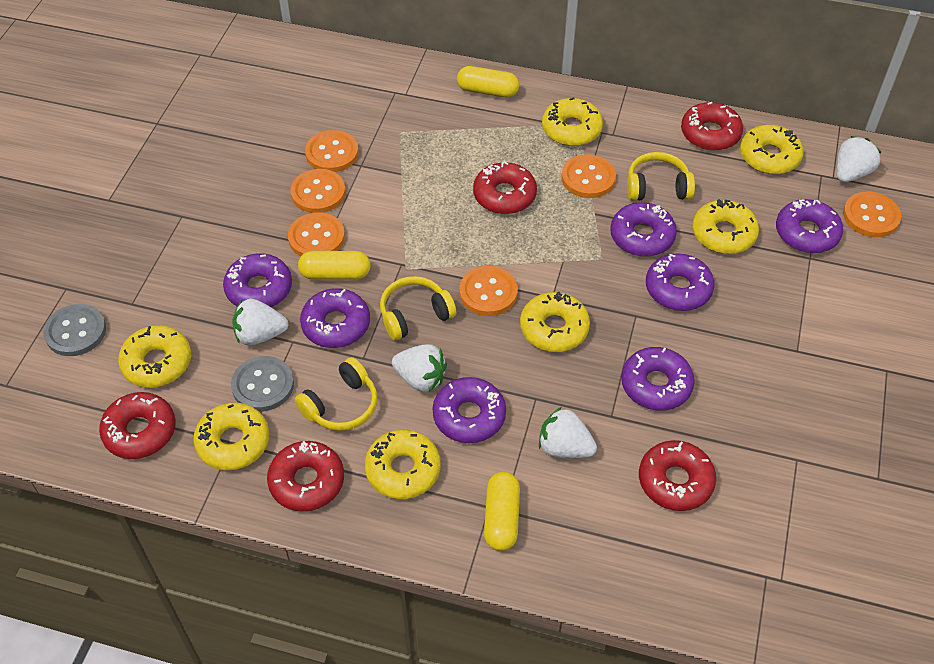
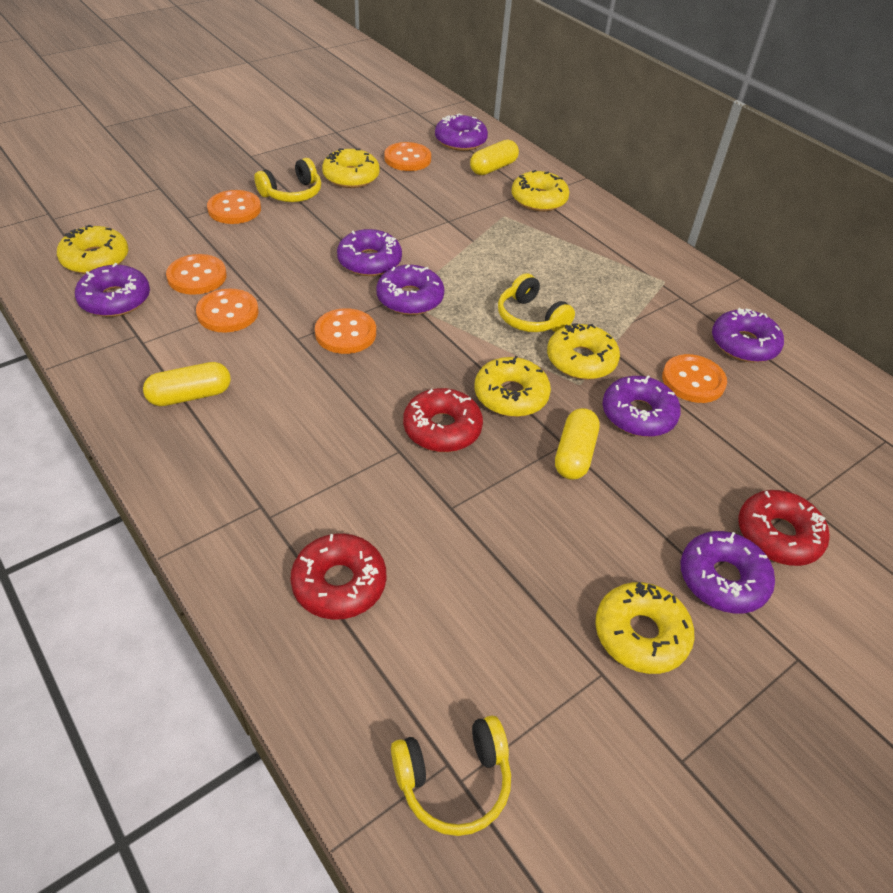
grey button: [43,304,106,356] [231,356,294,411] = 2 -> none = 0
red donut: [99,392,176,459] [267,441,344,512] [473,161,537,214] [639,440,716,511] [681,102,743,151] = 5 -> [290,533,386,620] [403,388,483,452] [738,490,829,566] = 3
white strawberry: [232,299,288,346] [392,344,447,392] [539,407,597,458] [837,136,881,182] = 4 -> none = 0
yellow donut: [118,325,191,388] [193,403,270,470] [365,430,441,499] [520,292,590,352] [542,97,603,146] [692,199,759,254] [740,125,804,174] = 7 -> [57,225,128,274] [322,148,380,188] [475,356,551,417] [511,170,569,211] [547,323,620,380] [595,582,694,674] = 6

